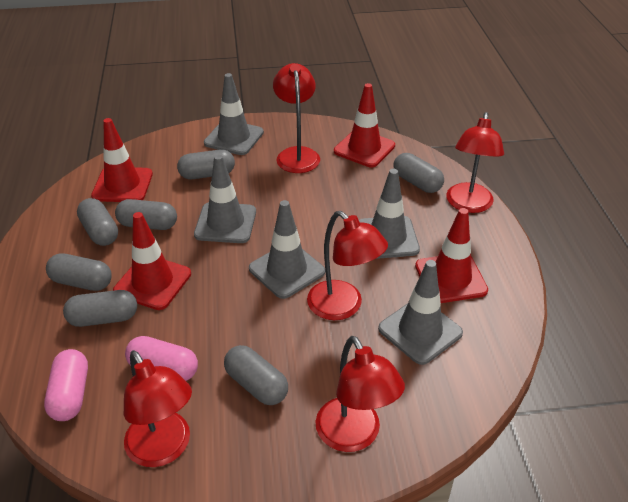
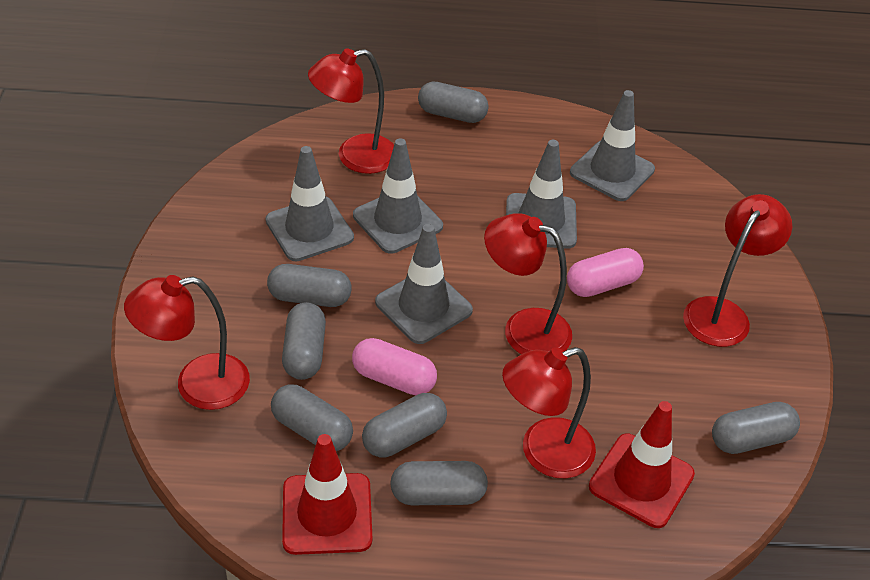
red traffic cone: [91,118,153,202] [113,212,191,310] [334,83,395,167] [415,208,488,303] = 4 -> [282,434,372,555] [589,401,695,528] = 2

